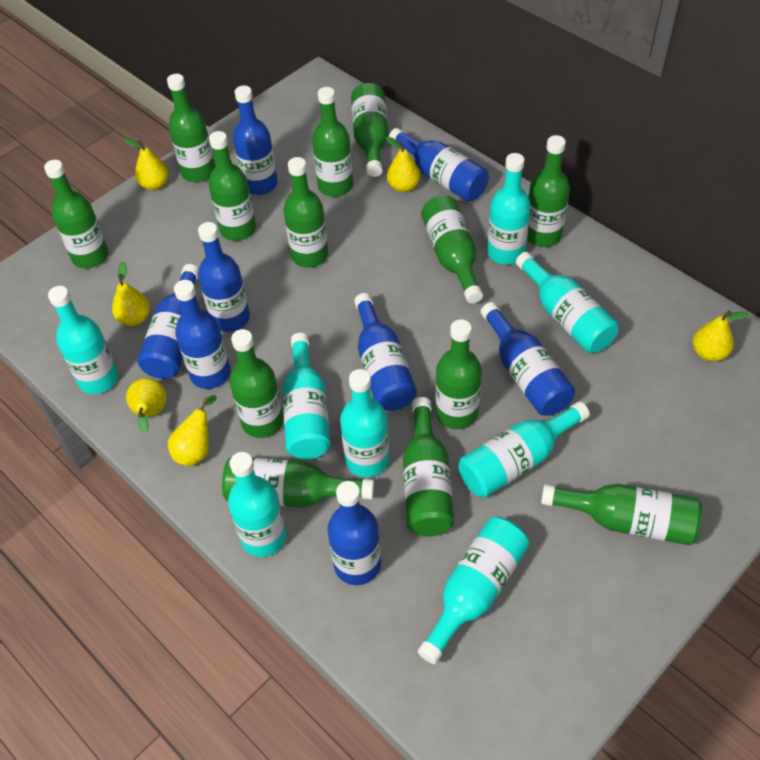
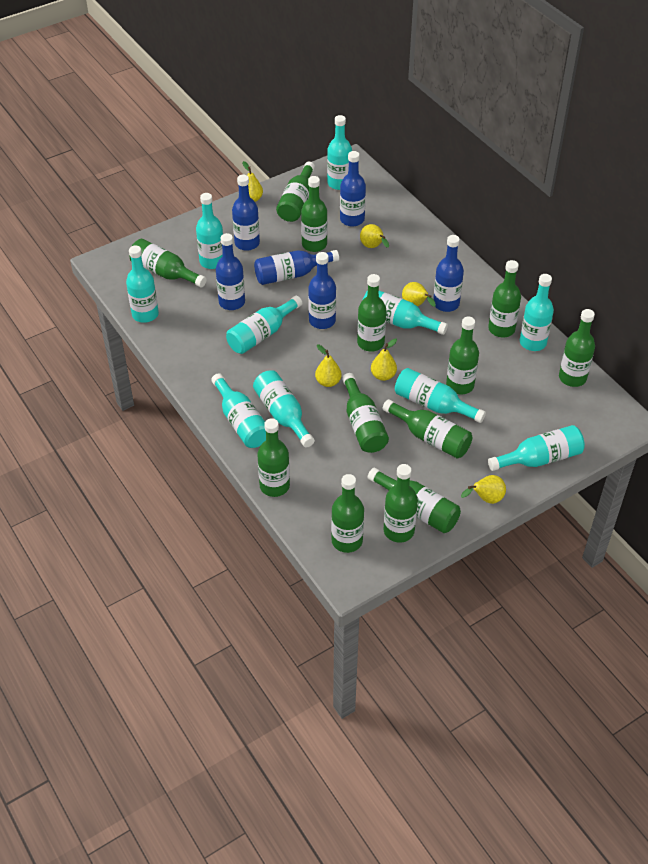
blue bottle: [137,264,199,379] [174,280,231,389] [198,222,250,332] [233,85,278,195] [328,481,381,585] [354,293,417,411] [389,128,489,202] [481,302,575,416] = 8 -> [216,233,245,310] [232,175,260,251] [254,250,339,285] [308,252,336,329] [340,151,366,227] [433,235,464,312] = 6
turquoise bottle: [48,286,119,394] [228,452,287,557] [282,333,331,459] [340,369,389,478] [418,517,529,664] [459,401,590,498] [487,153,531,265] [516,252,619,353] = 8 -> [126,246,159,323] [196,193,223,269] [211,373,266,448] [226,296,302,354] [253,370,315,447] [327,115,352,190] [363,291,448,335] [395,368,486,423] [488,425,585,471] [520,274,554,351] = 10

